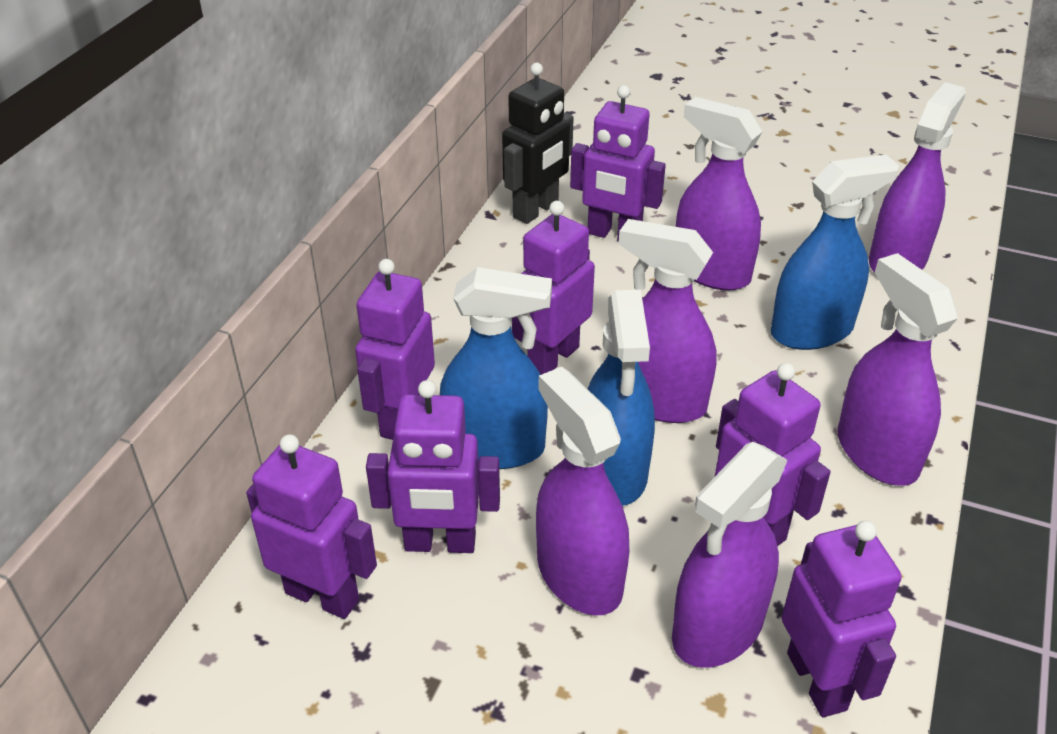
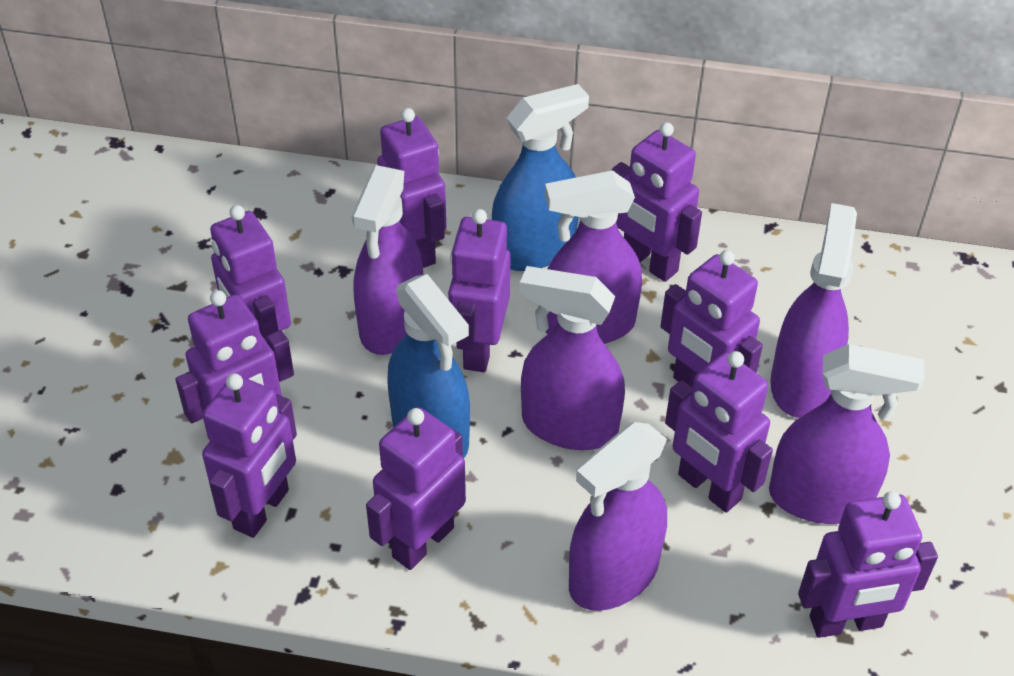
black robot: [502,63,574,224] = 1 -> none = 0
blue spray bottle: [440,267,552,469] [588,290,655,506] [771,155,899,350] = 3 -> [387,274,470,458] [492,84,589,271] = 2
purple robot: [246,434,377,619] [355,259,435,440] [366,380,500,553] [512,201,595,375] [570,85,666,242] [715,363,831,546] [782,521,902,717] = 7 -> [175,290,294,423] [202,374,297,538] [210,205,291,342] [366,407,466,570] [377,108,446,268] [448,209,511,372] [612,122,702,282] [661,250,763,387] [665,351,773,513] [798,492,938,638] = 10

